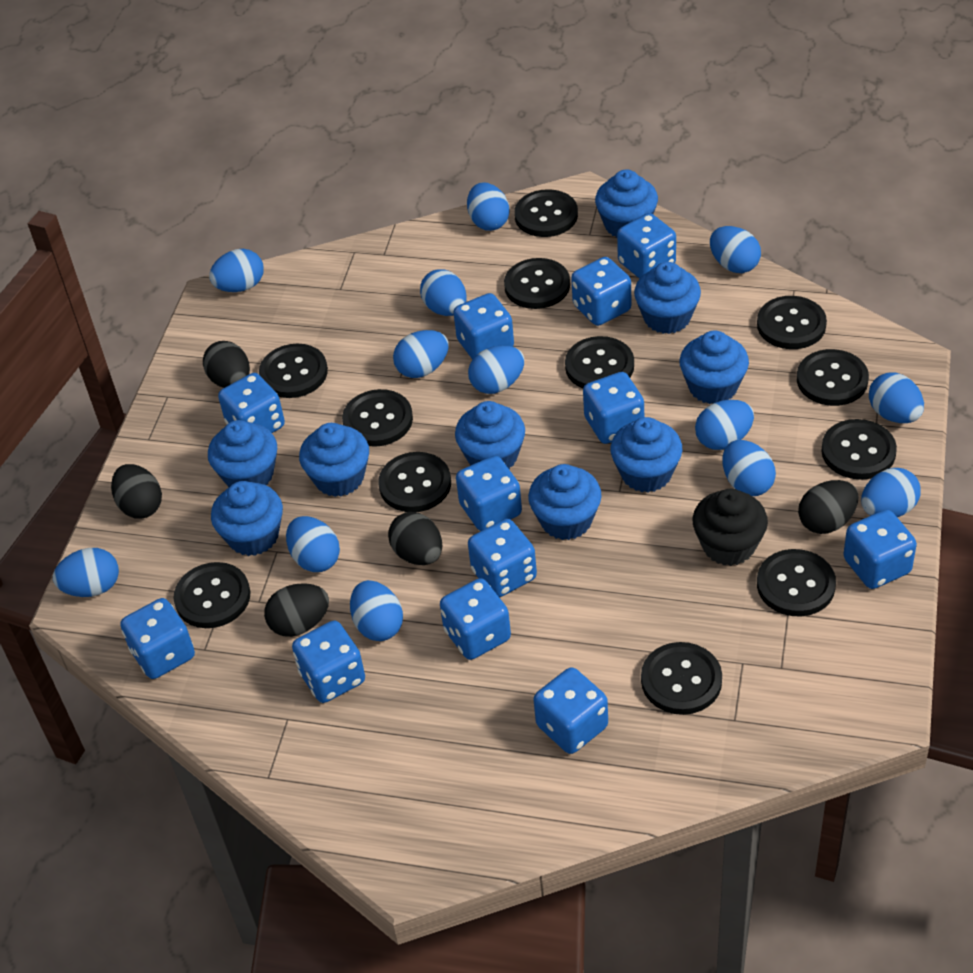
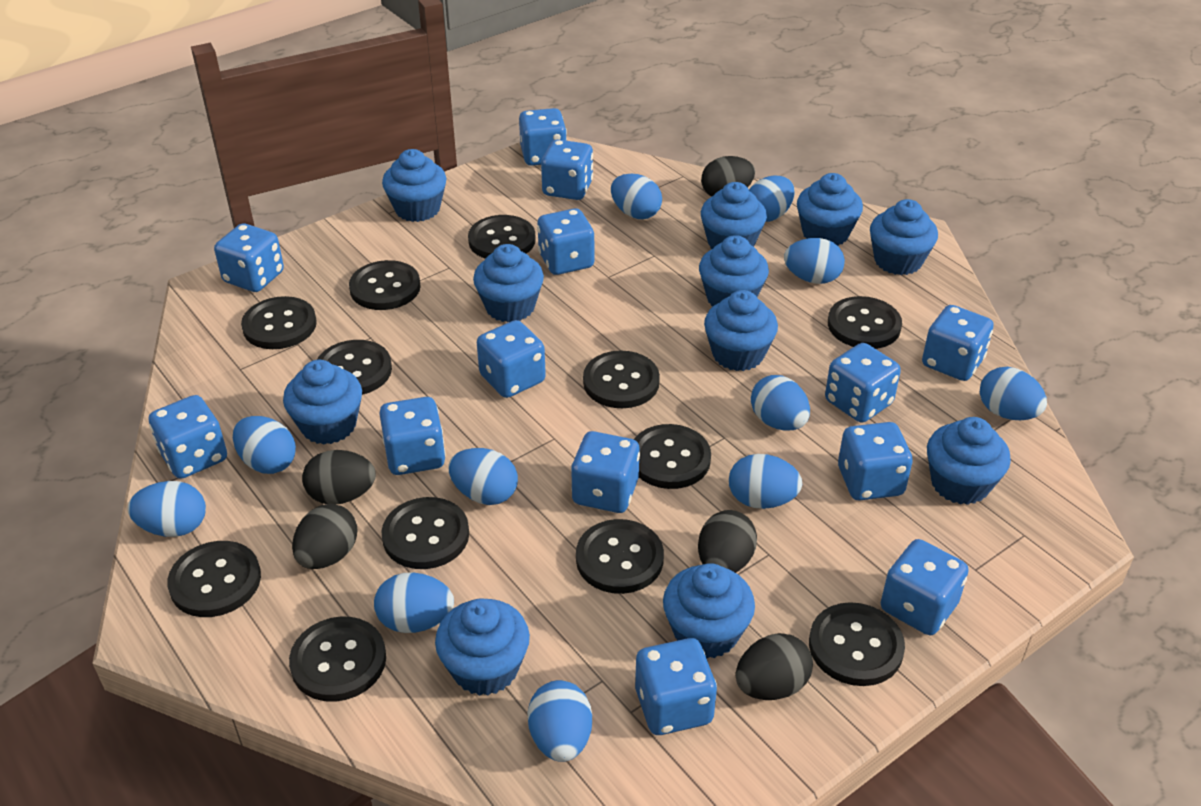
black cupcake: [693,489,768,566] = 1 -> none = 0
blue cupcake: [208,420,277,487] [211,481,283,556] [299,423,369,497] [455,401,525,470] [528,464,602,540] [595,170,658,238] [611,417,682,493] [634,262,701,334] [679,330,749,404] = 9 -> [283,360,362,444] [382,149,447,222] [435,599,530,696] [473,244,544,323] [663,563,755,659] [699,235,769,306] [701,182,767,249] [704,290,778,371] [797,173,863,246] [870,199,938,275] [927,417,1011,505] = 11
blue dice: [120,598,195,679] [218,373,285,433] [292,621,365,703] [440,578,511,660] [453,293,514,360] [456,456,522,531] [468,519,537,597] [534,667,608,754] [571,257,632,326] [583,372,644,444] [617,213,676,279] [843,510,917,589] = 12 -> [149,395,227,479] [214,223,284,292] [379,397,446,475] [477,320,546,398] [519,108,567,166] [537,208,595,275] [541,139,593,200] [571,431,640,513] [635,638,717,735] [825,343,901,423] [838,422,913,500] [881,539,969,635] [922,305,994,381] = 13
blue egg: [53,548,119,597] [209,249,264,292] [286,516,340,572] [350,580,403,641] [393,330,449,378] [420,269,467,316] [467,183,510,231] [468,345,524,394] [695,400,754,450] [710,226,761,273] [722,440,776,496] [861,468,921,517] [869,372,924,423] = 13 -> [128,481,206,537] [233,416,296,474] [374,572,454,633] [448,448,518,505] [527,680,592,762] [611,174,662,219] [729,454,802,509] [749,176,794,222] [751,375,810,430] [784,238,845,284] [980,367,1047,420] = 11

